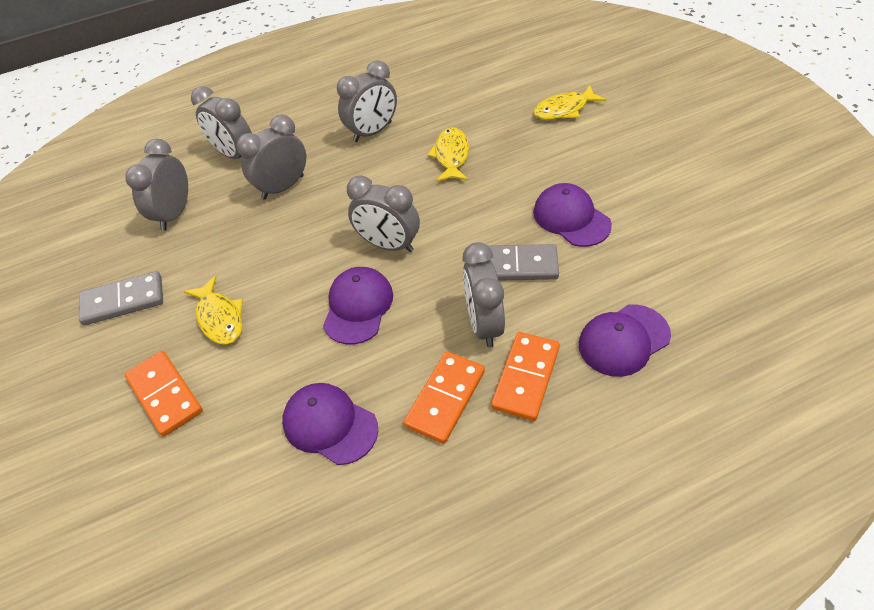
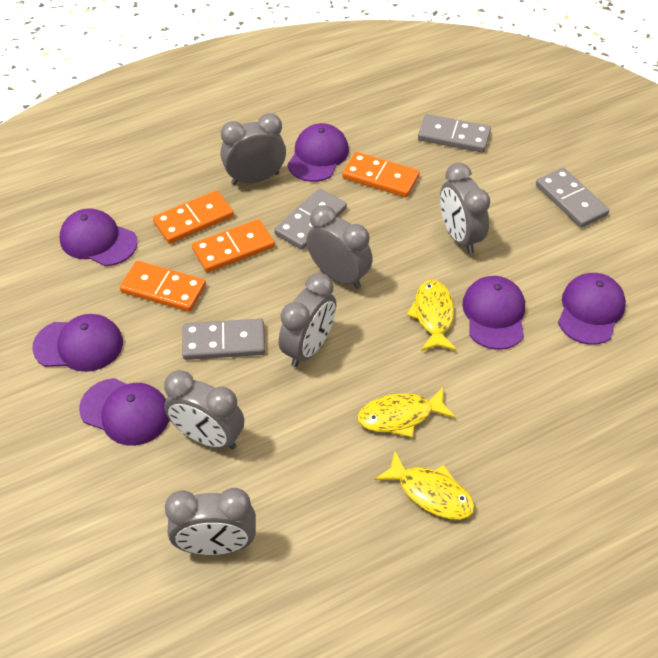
grey domino: [79,271,163,325] [487,244,559,280] = 2 -> [182,319,265,360] [274,188,347,250] [418,114,491,153] [536,168,609,228] = 4
orange domino: [124,351,203,437] [404,351,485,444] [491,332,560,421] = 3 -> [120,261,206,312] [153,190,234,244] [192,219,275,273] [342,152,420,197] = 4
purple cap: [282,383,378,465] [323,267,393,344] [533,183,612,247] [579,305,671,377] = 4 -> [32,314,123,372] [60,208,137,266] [79,378,169,446] [287,123,349,182] [462,276,525,350] [558,273,626,345] = 6

